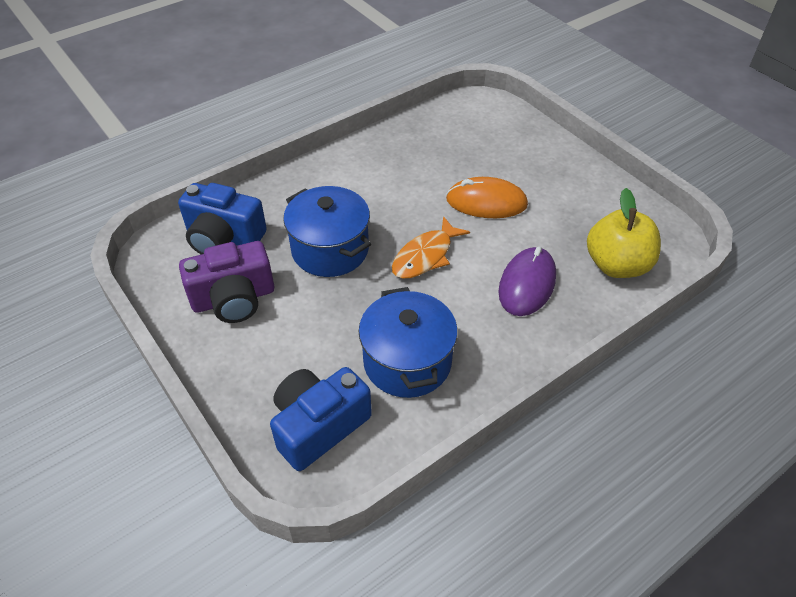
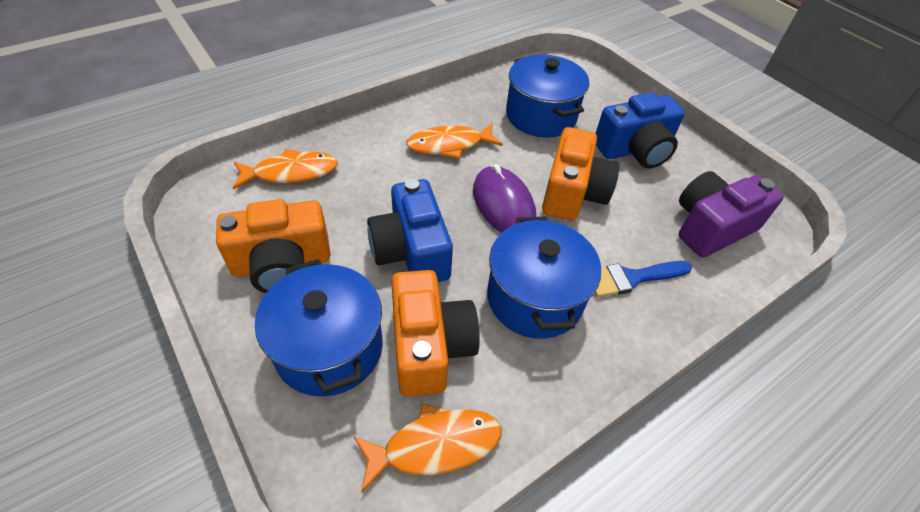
blue brush: none = 0 -> [595,261,692,298] = 1
blue pot: [283,186,371,277] [359,287,458,398] = 2 -> [255,259,383,397] [487,217,601,339] [506,55,589,138] = 3
orange camera: none = 0 -> [216,199,331,293] [391,270,480,397] [542,127,620,220] = 3
orange fish: [392,216,470,279] = 1 -> [233,149,338,190] [353,404,502,492] [406,123,503,159] = 3
orange mouse: [446,177,528,218] = 1 -> none = 0
yellow apple: [587,188,661,278] = 1 -> none = 0

